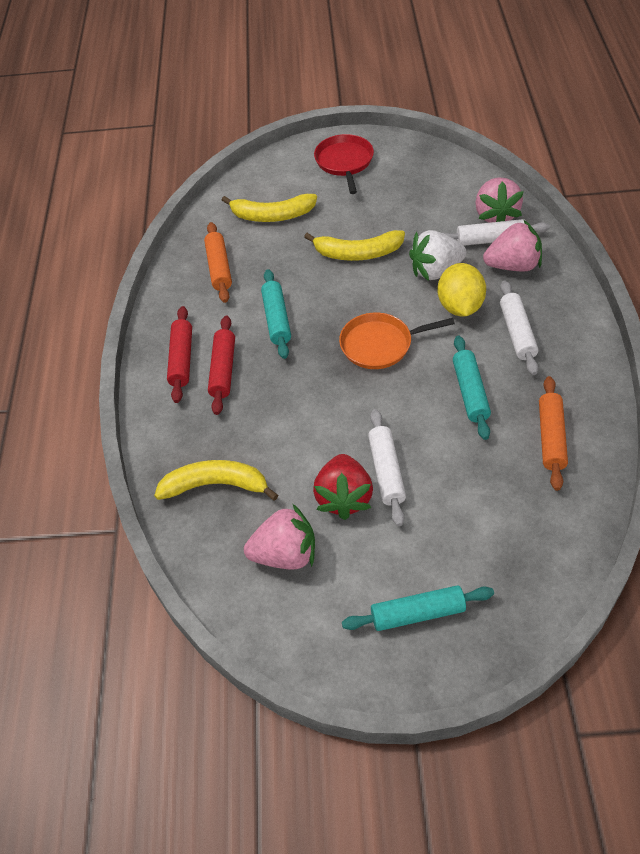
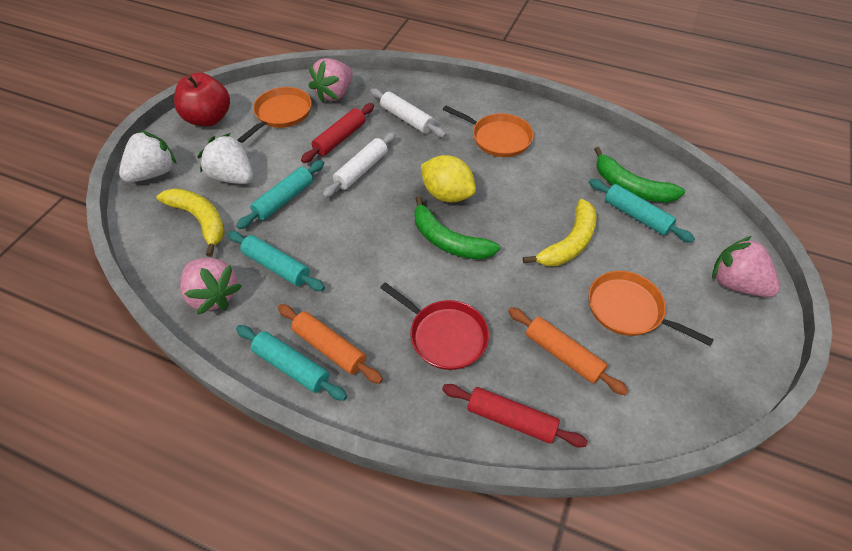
green banana: none = 0 -> [414,196,500,260] [594,147,685,203] = 2
orange pan: [339,313,455,369] = 1 -> [237,87,311,143] [443,106,534,157] [588,271,714,346] = 3
red apple: none = 0 -> [174,73,230,127] = 1
red strawberry: [313,454,373,520] = 1 -> none = 0
turquoise rolling pin: [261,269,291,359] [342,585,494,631] [453,336,491,440] = 3 -> [228,231,325,291] [236,160,324,229] [236,325,347,401] [589,179,695,243] = 4
white rolling pin: [368,409,406,526] [443,219,550,246] [500,280,539,375] = 3 -> [322,132,396,198] [370,88,446,138] = 2
white strawberry: [409,230,467,281] = 1 -> [119,130,177,182] [198,133,253,184] = 2
yellow banana: [154,460,278,501] [222,194,317,222] [304,230,405,261] = 3 -> [156,188,225,257] [523,199,597,266] = 2

